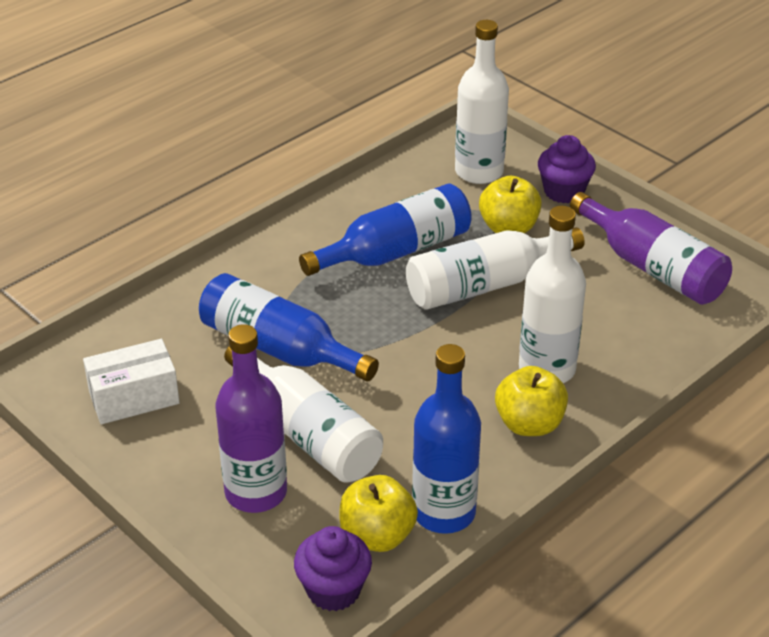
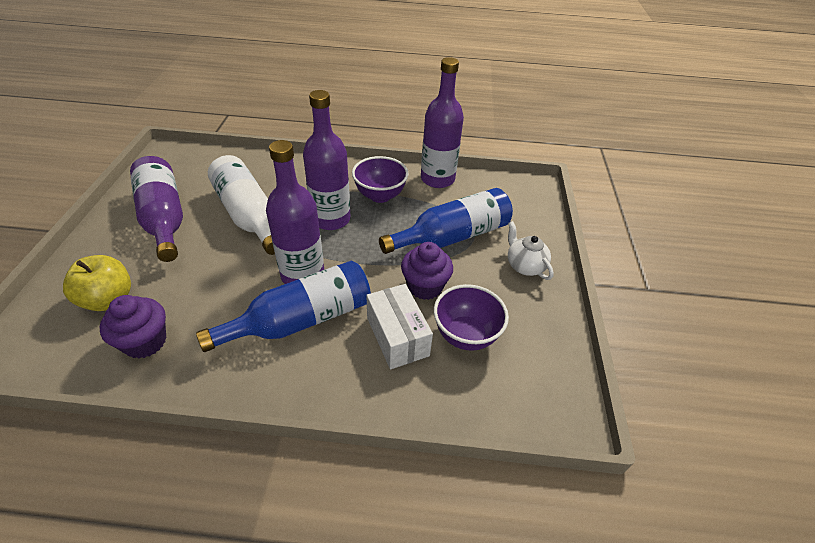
blue bottle: [199,273,379,381] [299,183,472,276] [412,344,481,534] = 3 -> [196,261,371,352] [379,188,513,254] = 2
purple bottle: [215,324,287,513] [570,192,732,305] = 2 -> [130,156,183,262] [266,140,324,284] [303,90,351,230] [421,57,464,188] = 4
purple bowl: none = 0 -> [352,156,409,203] [434,284,509,351] = 2
white bottle: [224,347,383,483] [406,227,585,310] [455,20,509,184] [519,206,586,383] = 4 -> [208,155,275,255] = 1
white teapot: none = 0 -> [508,221,554,280] = 1
yellow apple: [340,475,418,552] [479,176,542,233] [495,366,568,436] = 3 -> [63,255,131,311] = 1

